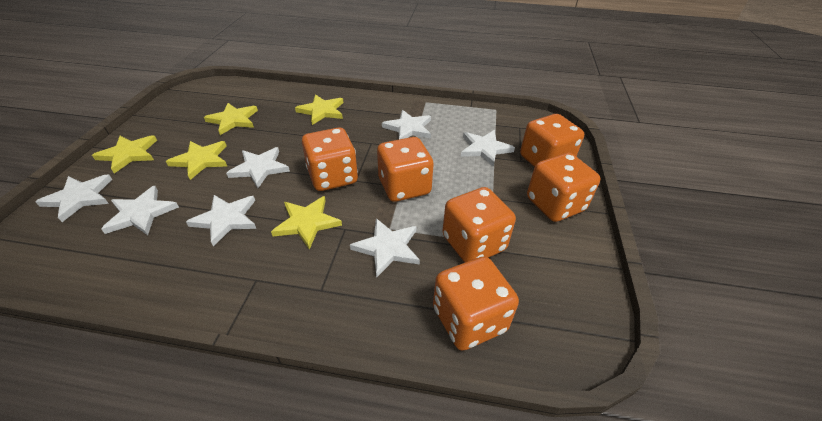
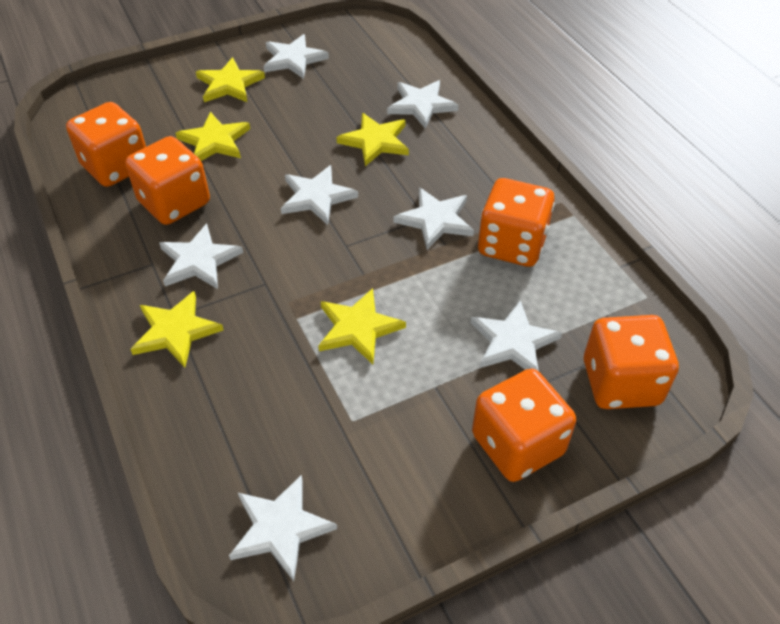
orange dice: [302,127,358,191] [377,137,434,202] [433,257,519,351] [442,187,516,262] [520,114,584,167] [527,153,601,222] = 6 -> [66,102,146,187] [125,136,210,225] [472,369,576,482] [478,178,555,267] [584,315,679,409] = 5

